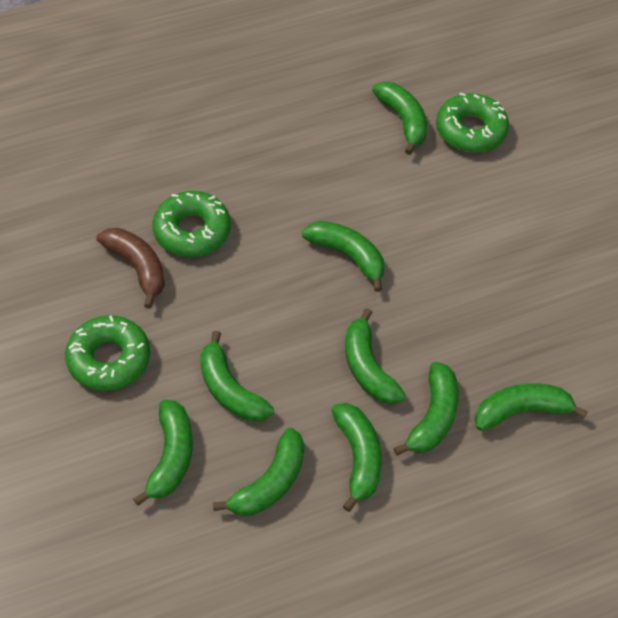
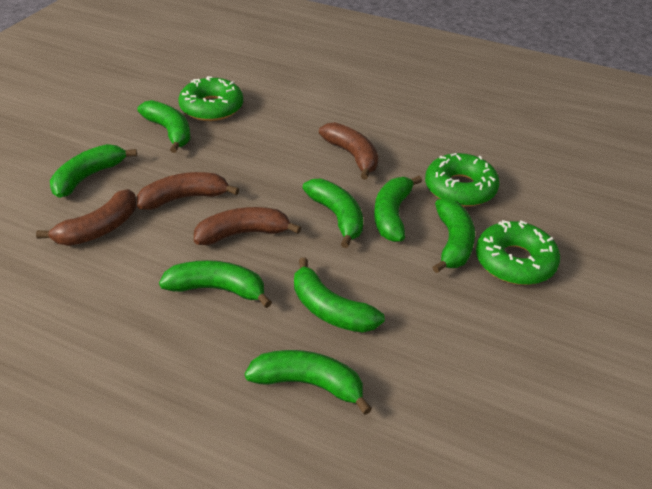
brown banana: [96,228,165,309] = 1 -> [36,189,136,246] [137,172,239,210] [194,207,301,245] [319,122,378,180] = 4
green banana: [133,400,193,506] [200,331,274,422] [213,428,304,516] [302,221,384,292] [331,403,382,512] [345,308,406,404] [372,82,427,155] [394,362,459,455] [474,383,587,431] = 9 -> [50,144,137,198] [137,100,190,153] [159,260,272,308] [245,350,372,415] [294,258,385,333] [303,179,363,248] [374,176,422,242] [432,198,475,273] = 8

